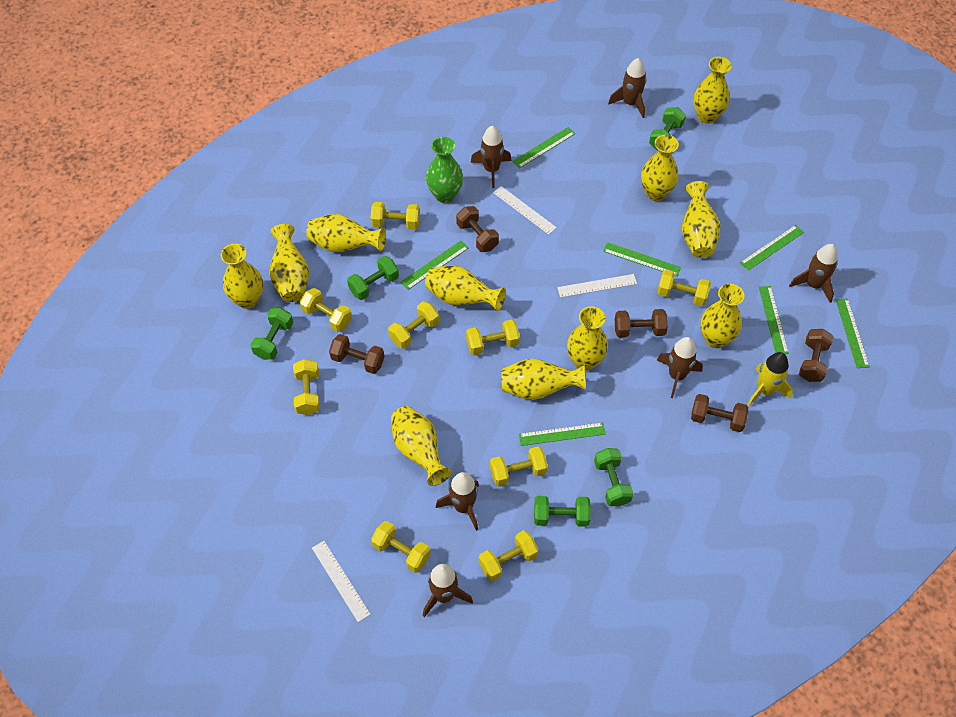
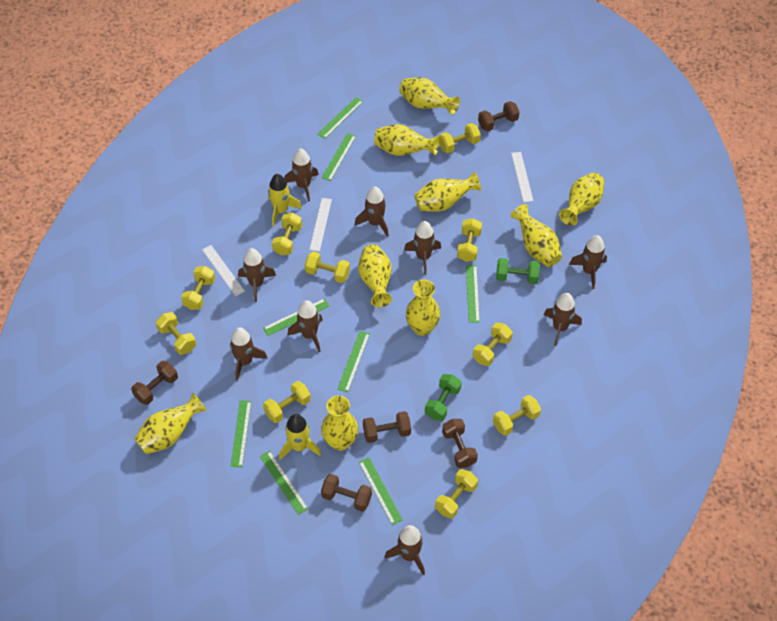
brown rocket: [423,564,473,617] [436,472,479,531] [471,126,511,188] [608,58,646,118] [657,337,703,398] [789,244,838,303] = 6 -> [230,327,268,381] [238,248,276,302] [284,148,319,201] [287,300,322,352] [355,186,389,237] [385,525,425,576] [404,221,441,275] [544,293,582,346] [569,235,607,289] = 9
green dumbbell: [251,308,293,360] [347,256,399,300] [534,496,591,527] [594,448,634,506] [649,107,686,151] = 5 -> [425,374,462,421] [496,258,540,284] = 2
green ruler: [401,241,468,290] [512,127,575,169] [519,422,606,446] [603,242,681,277] [740,225,804,271] [759,286,789,354] [836,298,870,368] = 7 -> [231,400,251,467] [260,451,308,515] [263,298,330,336] [317,97,363,139] [321,133,356,181] [337,331,370,392] [359,458,403,525] [466,265,480,323] = 8
green vase: [426,137,463,203] = 1 -> none = 0
yellow dumbbell: [293,359,320,415] [300,288,352,332] [371,202,420,230] [371,521,430,573] [388,301,439,349] [466,319,520,355] [479,530,539,581] [490,446,548,487] [657,270,711,306] = 9 -> [156,312,196,355] [181,266,215,310] [263,381,311,423] [272,213,302,255] [305,251,350,283] [435,469,478,518] [439,123,481,153] [457,218,482,262] [473,323,513,366] [493,395,541,436] = 10
yellow rocket: [747,352,793,407] = 1 -> [268,174,302,226] [279,414,321,460] = 2
yellow vase: [221,244,263,309] [270,224,309,302] [306,214,386,252] [391,406,452,486] [425,266,506,311] [501,358,586,400] [567,306,608,371] [641,135,679,201] [682,181,720,258] [694,57,732,124] [700,284,744,348] = 11 -> [134,393,207,455] [321,396,358,451] [358,244,392,307] [374,124,439,156] [399,78,460,115] [405,280,440,336] [414,172,481,212] [510,204,562,267] [559,172,604,226] = 9

